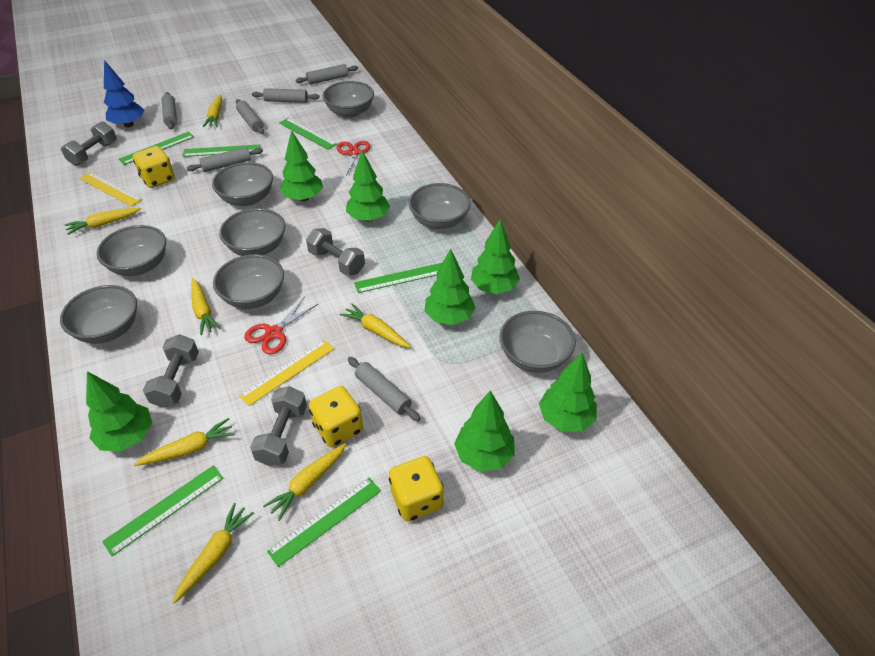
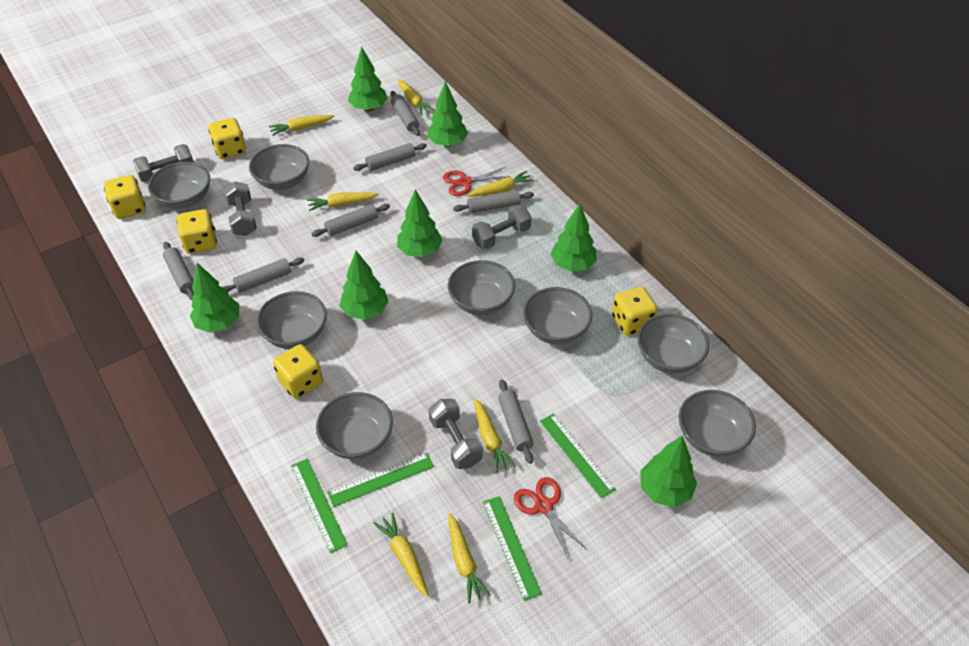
blue tree: [104,60,145,127] = 1 -> none = 0
green ruler: [102,466,223,556] [119,132,194,165] [183,145,260,157] [267,478,381,567] [279,118,337,150] [354,263,442,293] = 6 -> [291,459,347,553] [327,453,434,507] [483,496,542,601] [540,413,616,499] = 4
grey rolling pin: [161,92,177,129] [187,147,263,172] [236,99,264,134] [252,88,319,103] [296,64,358,85] [348,357,420,421] = 6 -> [163,242,194,300] [223,258,304,293] [312,204,390,237] [353,143,427,171] [390,91,420,136] [453,190,534,213] [498,379,534,464] = 7
yellow dice: [133,146,175,188] [309,386,363,447] [389,456,444,522] = 3 -> [104,175,146,219] [177,209,217,254] [209,118,246,159] [273,344,323,398] [612,287,658,336] = 5
yellow ruler: [79,172,142,207] [239,339,334,406] = 2 -> none = 0

